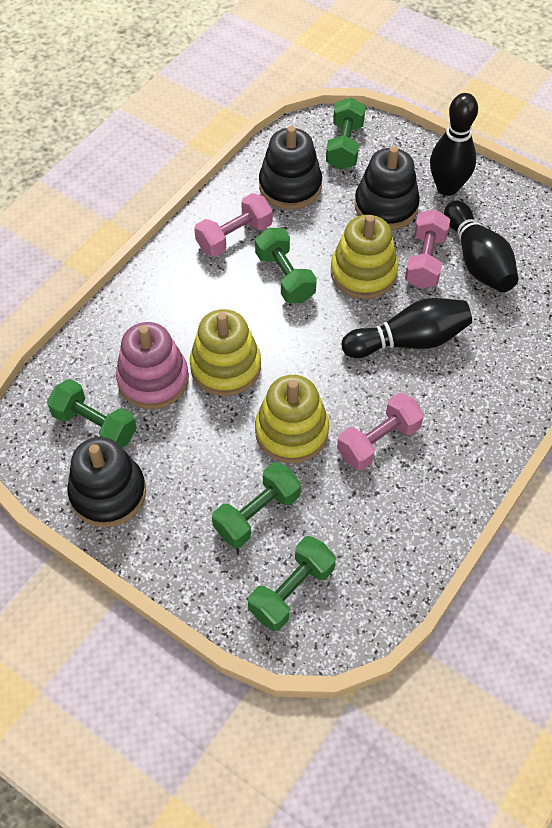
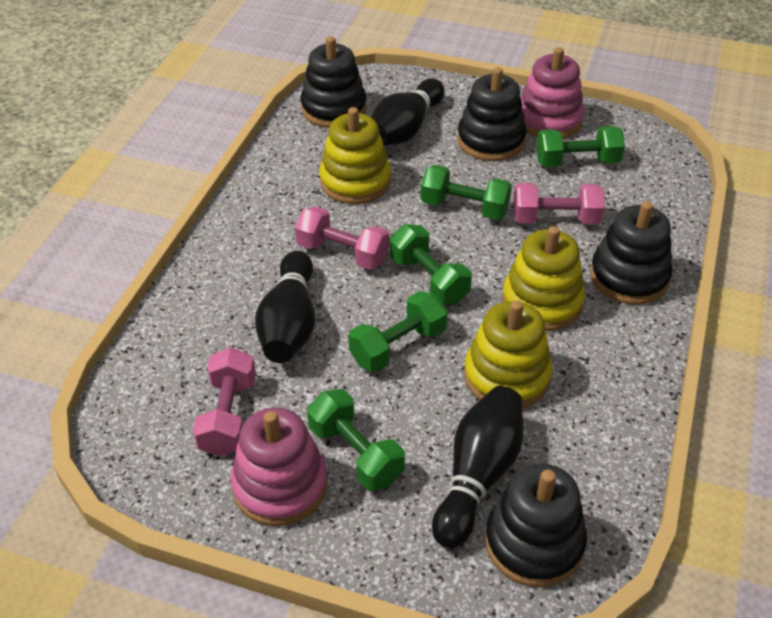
black stacking toy: [68,437,146,527] [259,126,322,209] [355,146,420,230] = 3 -> [301,36,367,128] [457,67,527,161] [485,463,587,587] [590,201,673,305] = 4
pink stacking toy: [116,322,189,409] = 1 -> [231,408,327,526] [521,47,584,139] = 2

